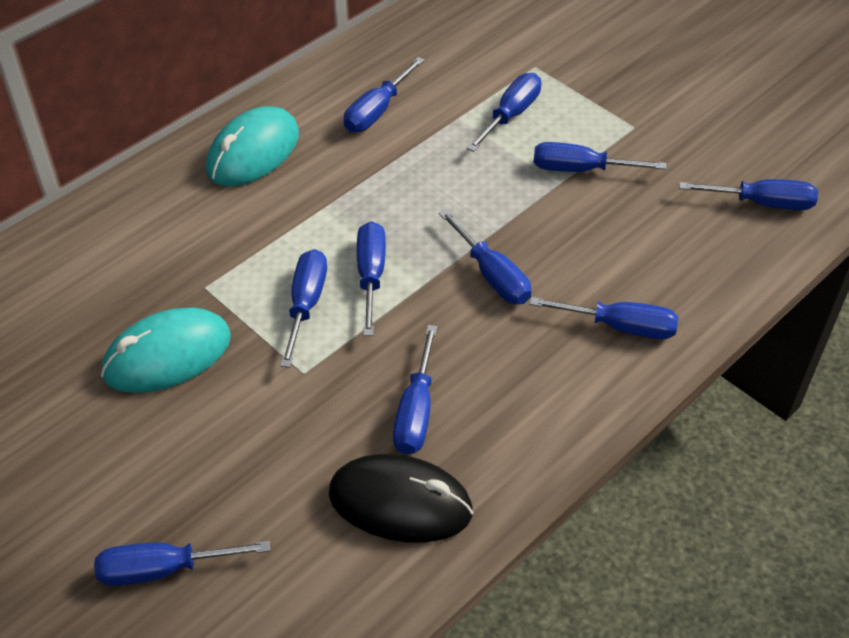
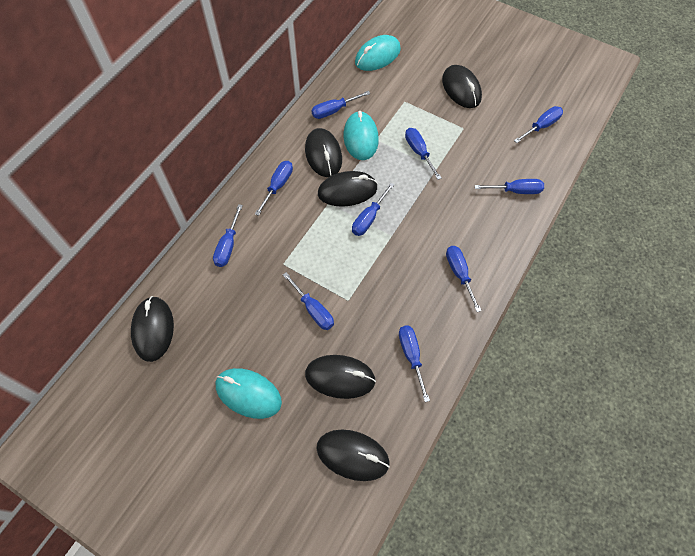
black mouse: [329,454,473,543] = 1 -> [131,296,174,362] [305,128,342,177] [305,355,376,399] [316,430,390,481] [318,171,378,207] [442,65,482,108] = 6
turquoise mouse: [101,308,231,393] [206,106,299,186] = 2 -> [215,368,282,419] [344,111,379,160] [355,35,401,71] = 3

